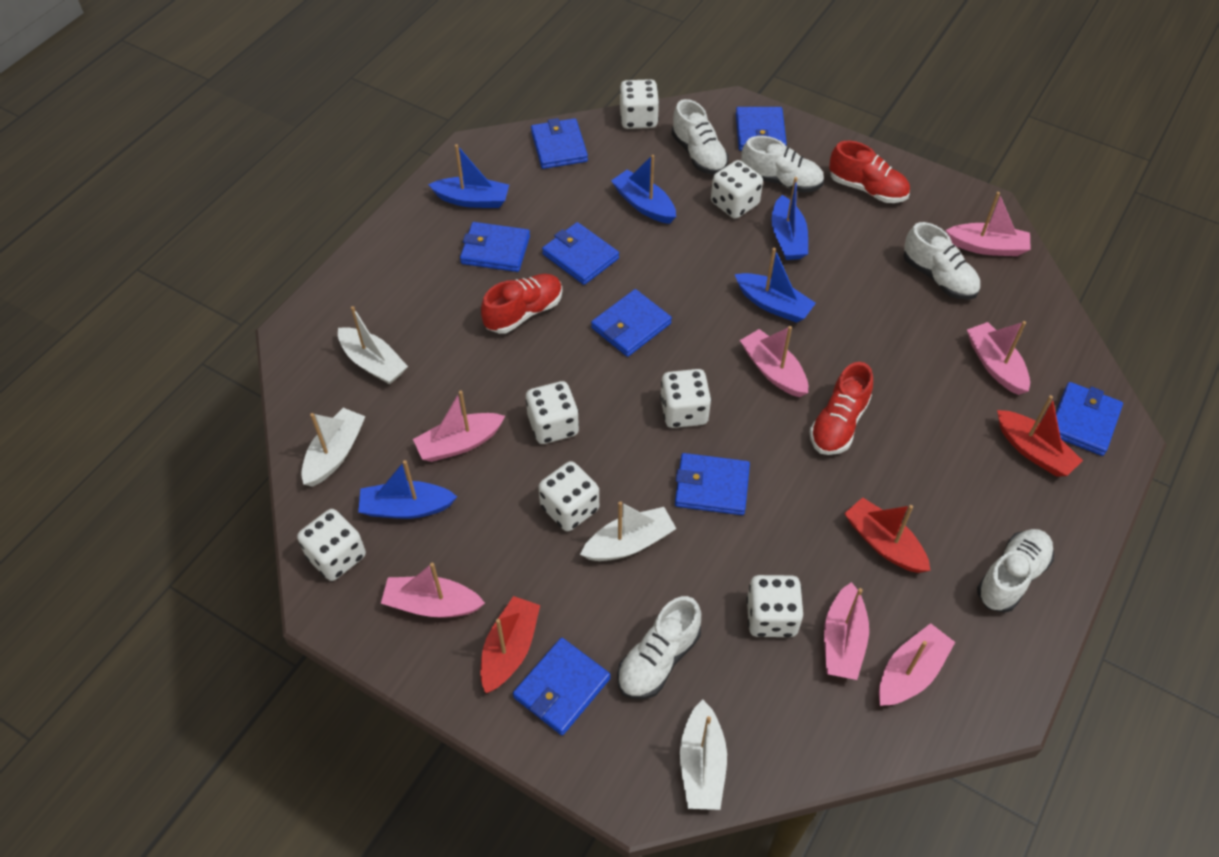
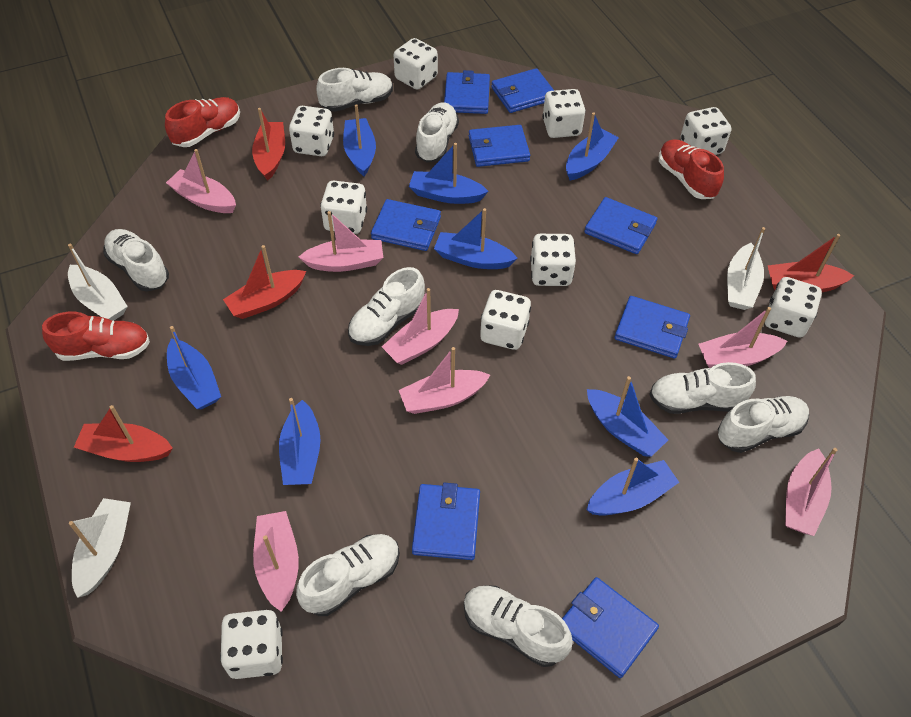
blue boat: [358,460,457,519] [428,144,509,208] [611,155,676,224] [735,248,816,323] [771,177,808,260] = 5 -> [167,326,221,409] [279,398,320,485] [343,104,376,176] [409,143,489,204] [434,208,518,269] [566,112,619,181] [586,458,679,516] [587,376,668,457] = 8
red boat: [481,596,540,693] [844,497,930,573] [997,395,1083,477] = 3 -> [74,405,173,462] [223,245,306,319] [252,108,285,180] [767,234,854,292] = 4
white boat: [301,408,366,487] [338,306,408,385] [580,501,676,561] [680,700,727,810] = 4 -> [68,244,128,321] [69,498,131,598] [727,227,765,310] = 3
white dice: [297,509,366,581] [525,381,579,444] [538,461,599,531] [619,79,659,129] [660,369,711,428] [711,160,763,219] [746,575,803,637] = 7 -> [220,610,283,679] [289,106,334,156] [320,181,367,234] [394,38,438,90] [480,290,531,350] [530,234,576,286] [542,89,586,138] [681,107,731,155] [765,277,822,338] = 9
white shoe: [617,596,701,699] [672,99,729,175] [741,136,824,193] [903,222,980,300] [977,529,1054,613] = 5 -> [103,229,169,292] [296,534,400,616] [316,68,393,112] [348,267,425,346] [415,102,459,163] [464,585,573,667] [649,362,756,414] [718,396,809,453] = 8

